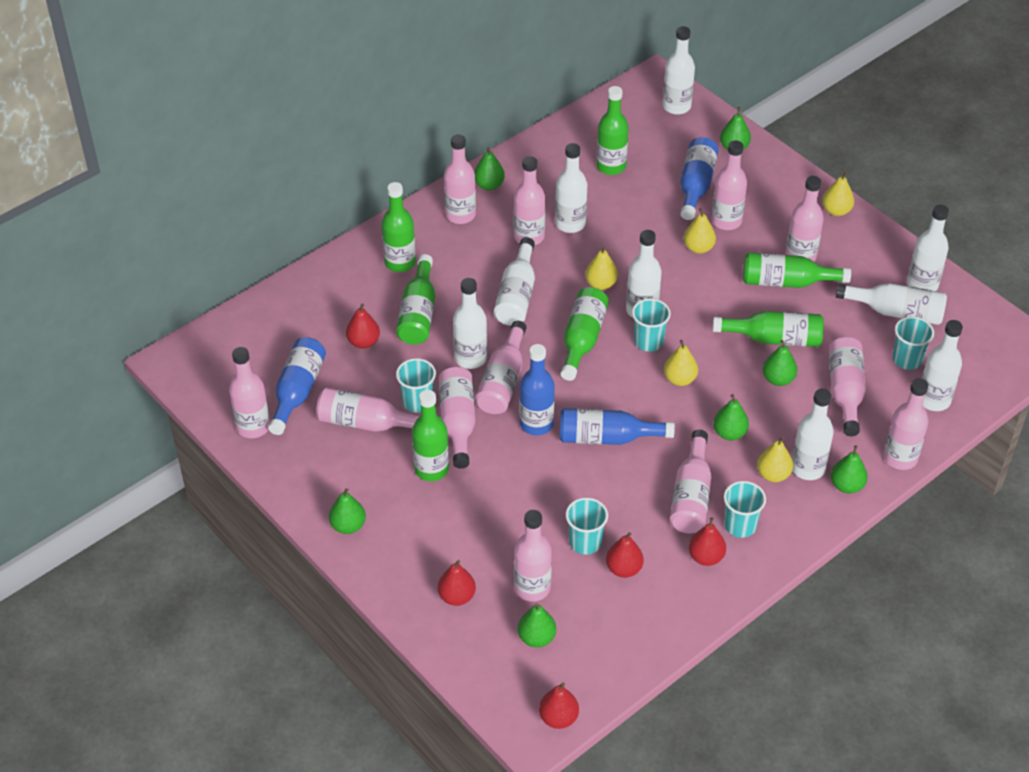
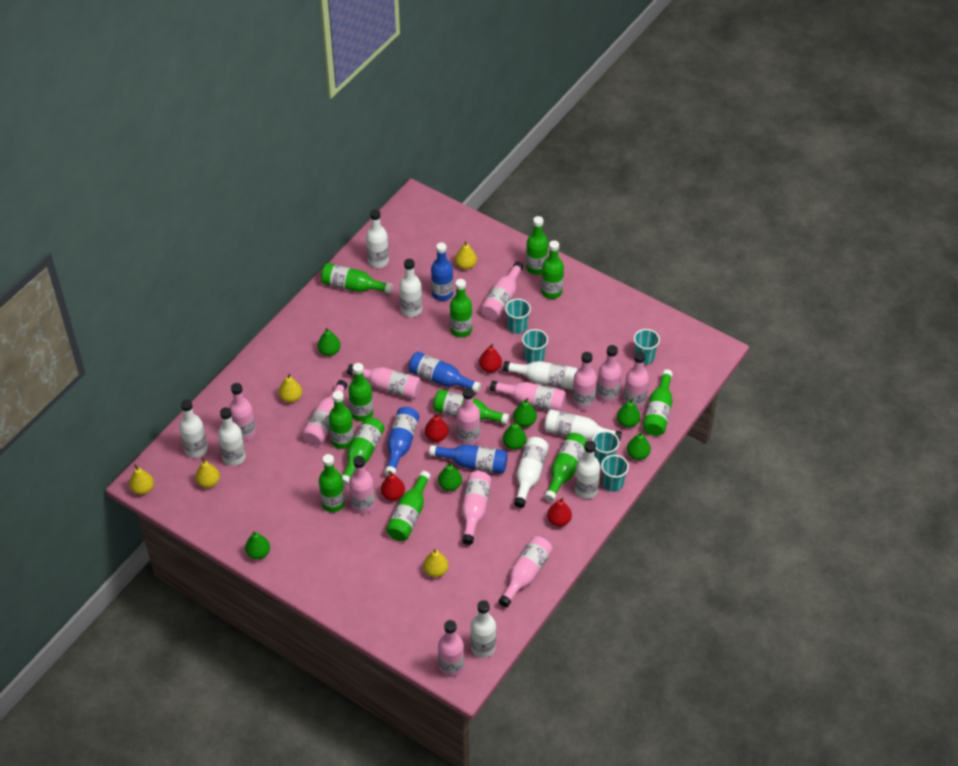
green bottle: [381,182,416,272] [396,254,435,345] [412,390,449,481] [561,287,609,381] [596,86,629,175] [713,311,824,347] [743,252,851,288] = 7 -> [319,454,345,512] [321,263,393,294] [329,391,354,449] [342,417,385,486] [348,363,373,421] [386,471,431,541] [433,389,509,425] [450,279,472,337] [526,216,548,275] [541,240,564,299] [544,433,587,502] [643,369,673,436] = 12
pink bottle: [229,347,270,438] [316,388,420,432] [439,367,476,469] [444,134,476,224] [475,321,527,414] [513,156,545,245] [514,510,552,602] [670,430,712,533] [712,140,747,230] [785,176,824,262] [829,337,866,436] [884,378,928,470] = 12 -> [229,383,256,441] [302,380,348,445] [347,364,421,399] [349,456,375,514] [438,620,464,677] [457,388,480,445] [462,471,491,545] [481,261,524,320] [490,381,566,411] [499,536,553,607] [572,352,597,410] [597,345,622,404] [623,352,649,410] = 13
red pear: [346,304,380,349] [438,560,476,606] [539,682,579,729] [606,532,644,578] [689,517,726,566] = 5 -> [381,471,405,501] [425,413,448,442] [479,344,502,373] [547,497,572,527] = 4

